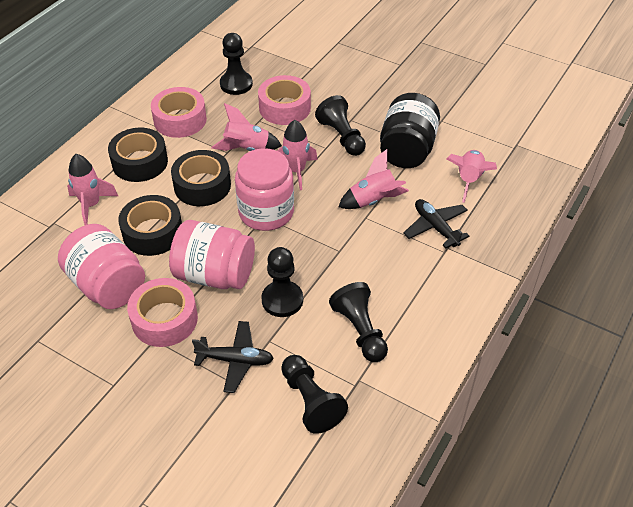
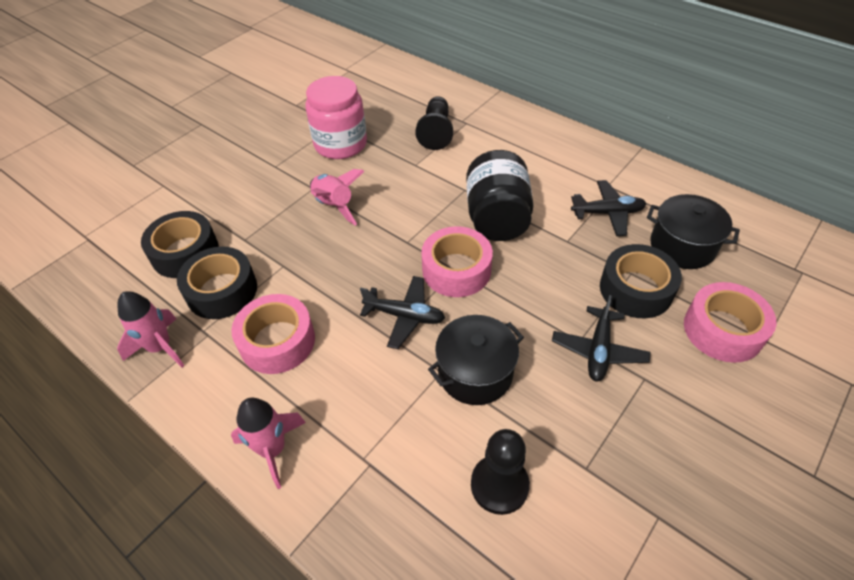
black pawn: [220,33,253,95] [262,247,303,317] [281,355,348,434] [315,95,366,156] [329,282,388,362] = 5 -> [415,96,453,150] [471,429,530,515] = 2
black plane: [192,321,274,393] [403,199,469,249] = 2 -> [360,276,445,349] [552,295,651,381] [571,180,646,236] = 3
black pot: none = 0 -> [428,315,524,405] [647,194,740,269] = 2
pink jar: [58,224,145,309] [169,220,255,289] [235,148,294,231] = 3 -> [305,76,367,159] = 1
pink rocket: [67,154,118,225] [211,103,282,151] [277,120,318,190] [338,149,409,209] [447,150,497,203] = 5 -> [117,291,185,367] [231,398,306,489] [310,169,365,225] = 3

